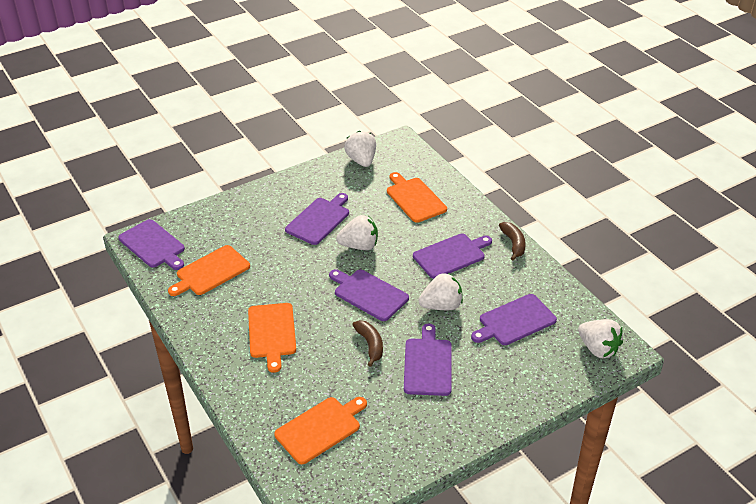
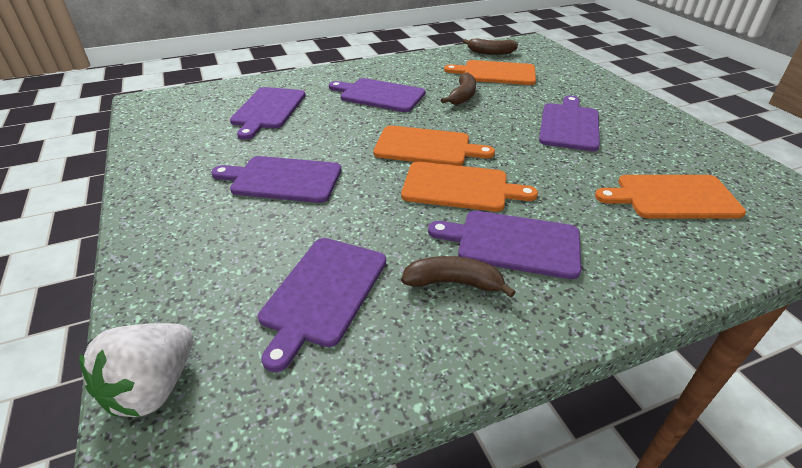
brown banana: [352,320,383,367] [499,222,526,261] = 2 -> [401,256,515,298] [441,72,476,105] [463,38,518,55] = 3
white strawberry: [336,215,378,250] [344,131,376,167] [418,273,463,310] [578,319,623,358] = 4 -> [79,323,193,417] = 1

